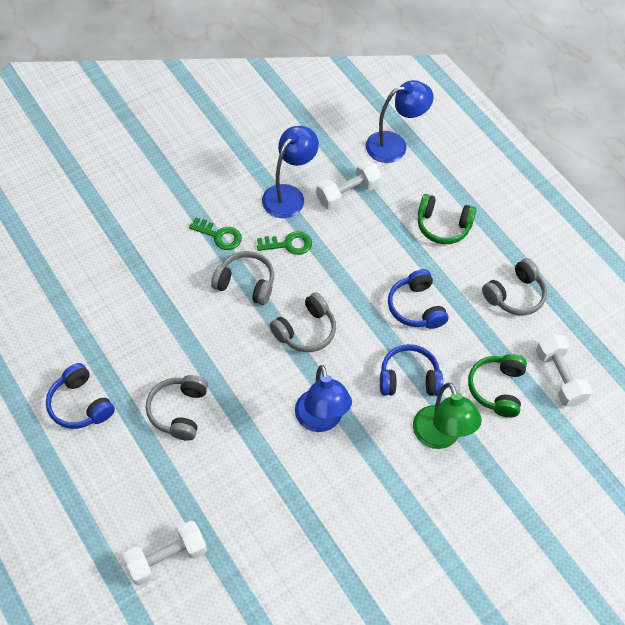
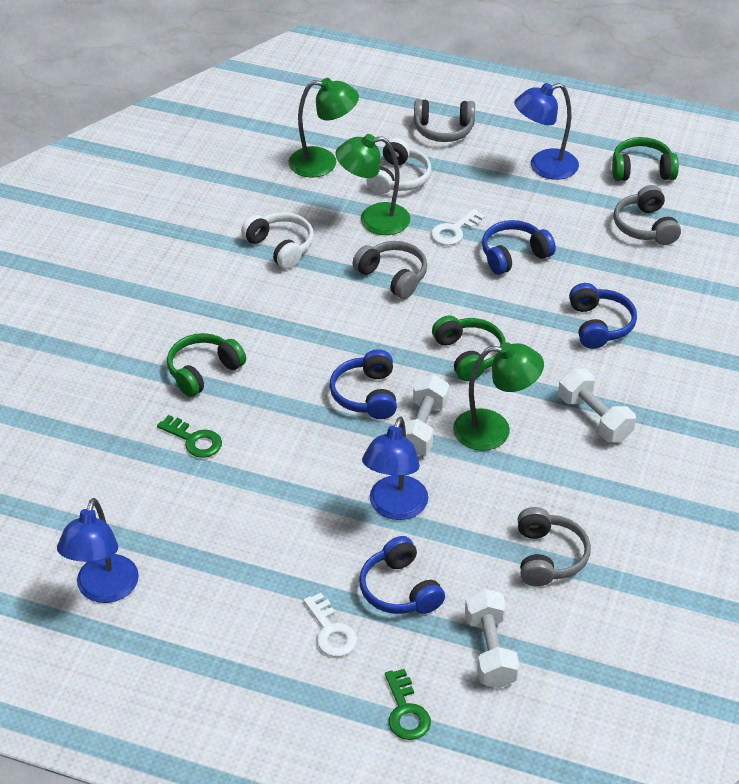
blue headphones: [46,363,115,429] [380,344,443,396] [388,269,448,329] = 3 -> [329,349,397,419] [359,536,445,614] [482,220,556,275] [569,283,637,349] = 4
green headphones: [418,194,477,244] [468,354,527,418] = 2 -> [167,333,246,397] [432,315,506,381] [612,137,679,181] = 3
green lamp: [413,383,482,449] = 1 -> [288,78,359,178] [336,134,410,235] [453,342,544,451] = 3
white headphones: none = 0 -> [241,212,314,269] [366,138,432,194] = 2
white key: none = 0 -> [303,593,357,657] [431,209,485,245] = 2

